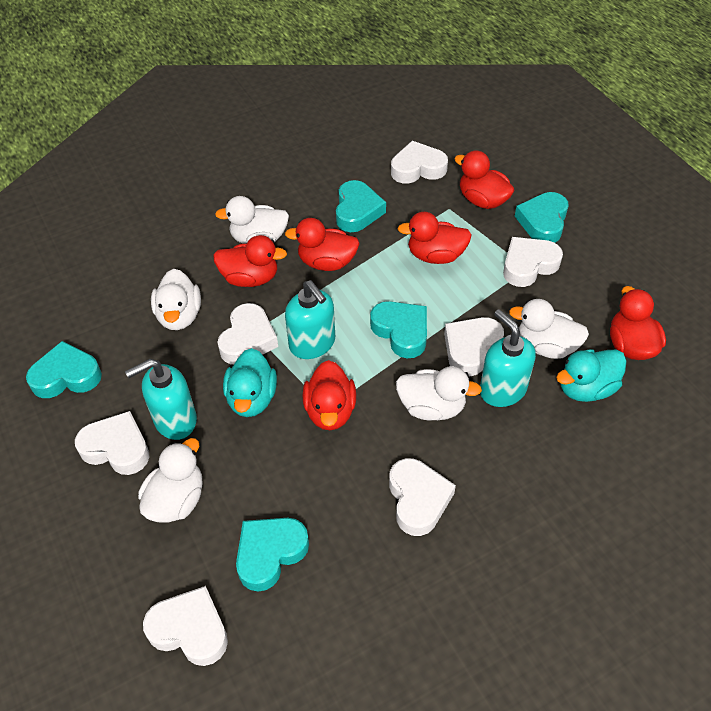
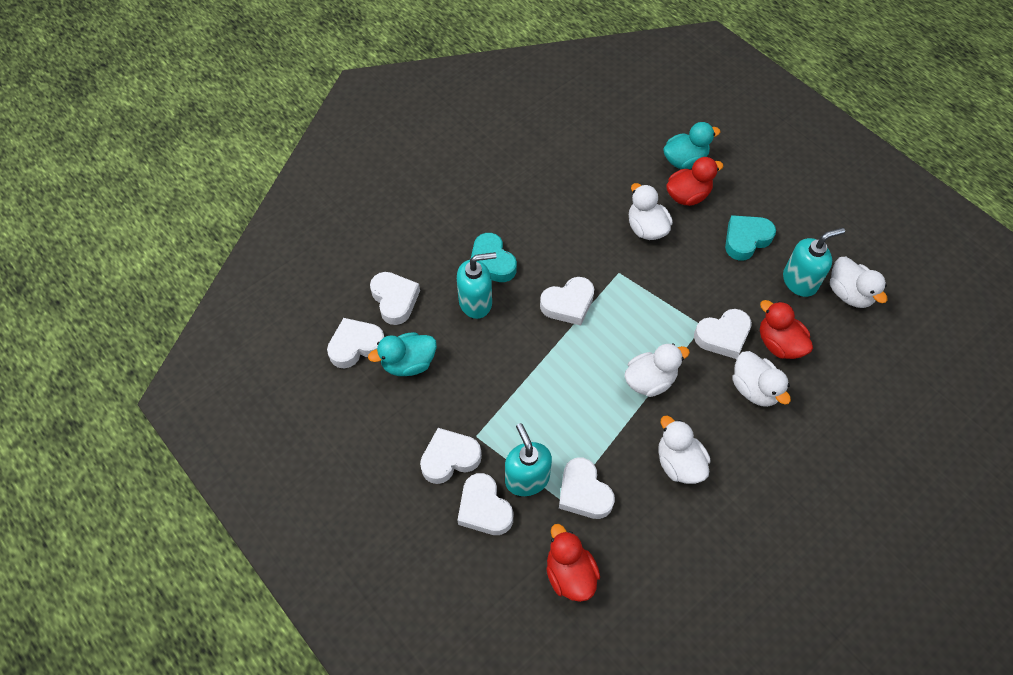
red duck: [213,235,287,287] [285,218,360,271] [302,360,356,430] [397,212,472,264] [455,150,514,209] [610,286,666,360] = 6 -> [546,524,600,602] [666,157,723,206] [760,300,813,359] = 3
turquoise heart: [26,341,102,398] [236,518,309,592] [336,180,386,232] [370,301,427,358] [515,192,569,243] = 5 -> [471,233,517,282] [725,215,776,261] = 2

